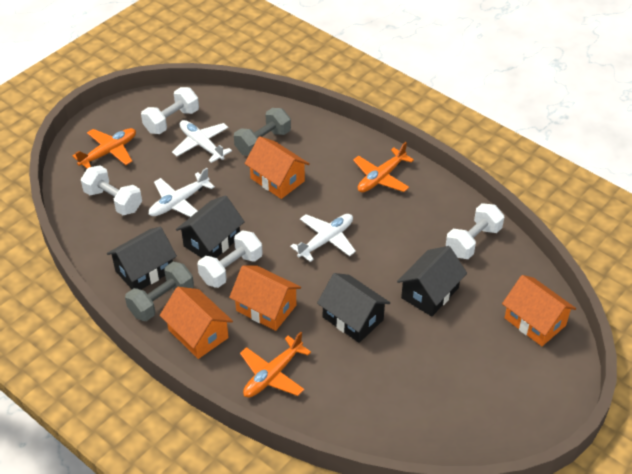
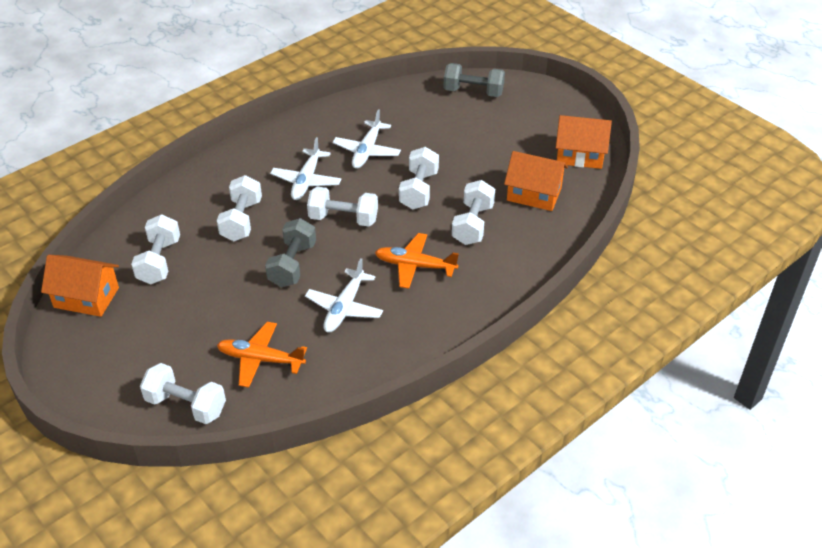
black house: [107,227,177,290] [176,195,245,258] [317,273,390,343] [397,246,467,317] = 4 -> none = 0
orange house: [160,287,233,359] [229,265,301,331] [244,136,310,199] [502,275,576,346] = 4 -> [41,255,119,317] [504,151,568,211] [556,115,612,169] = 3
orange plane: [72,128,136,168] [240,332,311,398] [353,142,414,192] = 3 -> [217,322,307,388] [375,233,459,289] = 2
white dumbbell: [81,166,142,215] [141,87,199,134] [197,230,263,288] [446,203,504,259] = 4 -> [131,215,180,284] [140,363,226,424] [217,175,262,241] [307,187,378,226] [399,147,439,209] [452,180,495,245] = 6

